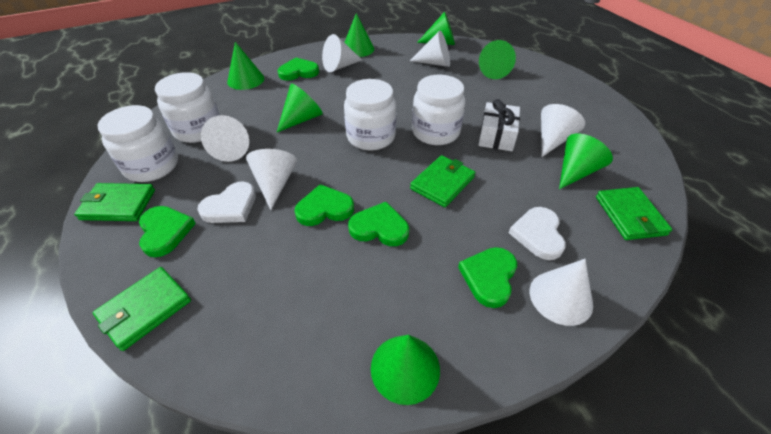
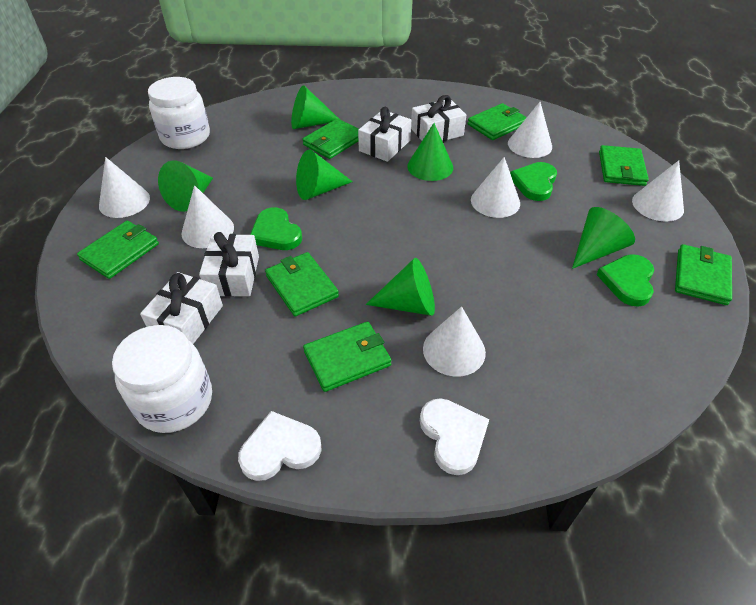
green cone: [227,42,264,90] [277,84,323,132] [344,13,374,57] [371,335,440,405] [417,12,455,45] [479,40,516,79] [559,133,613,189] = 7 -> [158,160,213,212] [291,85,339,129] [296,150,353,200] [366,258,435,316] [407,123,453,181] [572,207,635,269] = 6
green heart: [139,206,196,257] [278,57,319,81] [294,184,354,226] [348,202,409,246] [458,247,517,308] = 5 -> [250,207,302,250] [510,162,557,201] [596,254,654,307] = 3
green wallet: [74,183,155,221] [92,267,191,351] [410,155,475,207] [596,187,672,240] = 4 -> [77,221,159,279] [265,252,339,316] [302,118,359,159] [303,321,391,392] [468,103,527,140] [599,145,649,186] [675,244,732,305] = 7
white gift: [478,99,520,151] = 1 -> [140,272,223,344] [199,232,259,297] [358,107,411,162] [411,95,466,141] = 4
white jar: [98,105,178,182] [155,72,220,143] [344,79,396,151] [412,75,465,145] = 4 -> [112,325,212,433] [148,77,210,149] = 2

